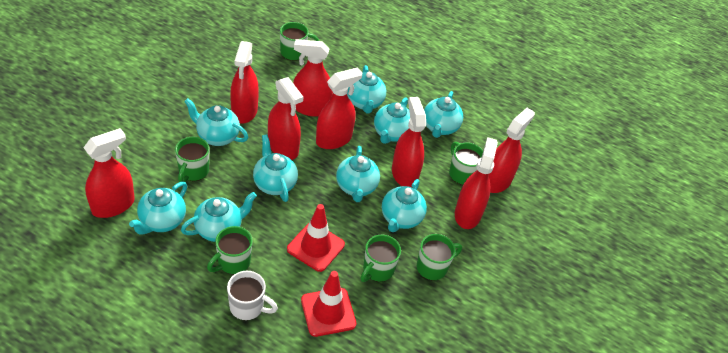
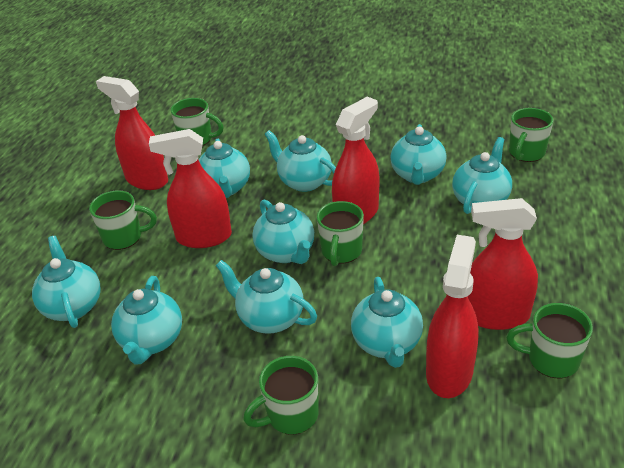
red spray bottle: [83,128,135,218] [230,41,259,124] [268,77,303,160] [293,39,333,117] [316,67,362,149] [392,97,426,187] [455,137,498,229] [488,108,535,193] = 8 -> [96,76,168,190] [149,129,232,248] [332,97,379,224] [426,235,479,398] [468,198,538,330] = 5
red traffic cone: [287,204,345,272] [301,271,356,337] = 2 -> none = 0
white mug: [227,271,278,320] = 1 -> none = 0

